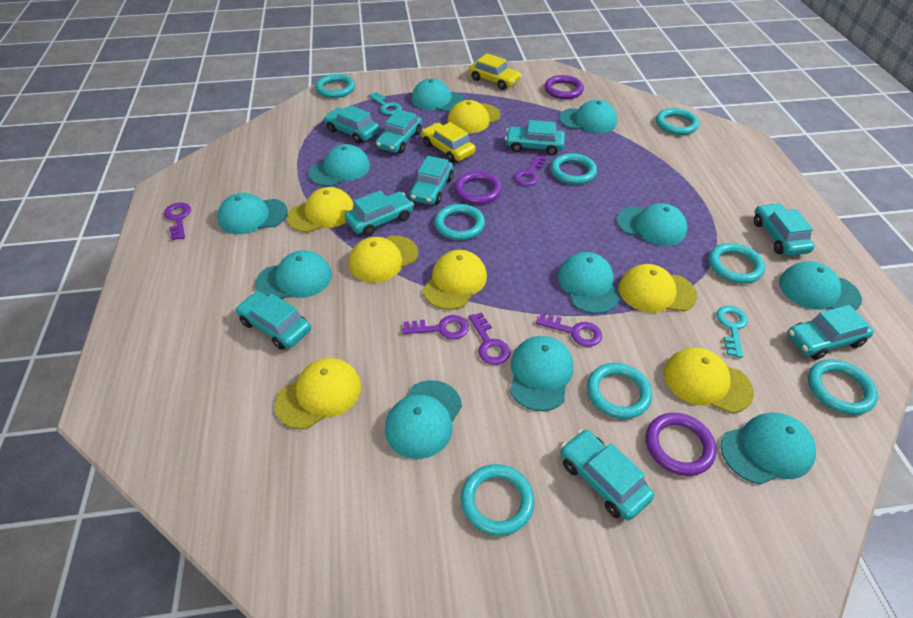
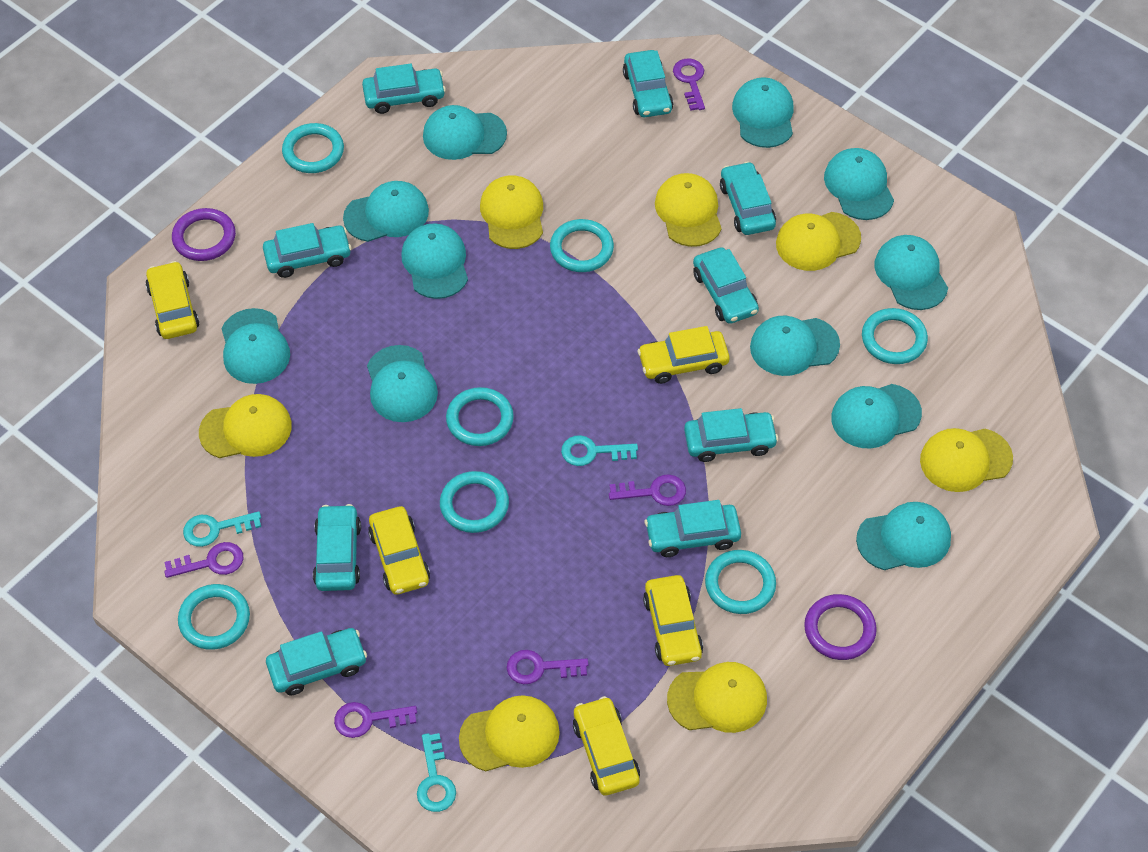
purple ring: [454,171,502,204] [544,75,584,99] [646,413,717,476] = 3 -> [172,208,236,261] [804,594,877,660] = 2
turquoise key: [368,92,402,115] [716,306,748,358] = 2 -> [183,511,261,547] [417,733,456,812] [561,435,638,466] = 3
turquoise ring: [315,74,355,98] [434,204,485,240] [461,464,534,536] [551,153,597,185] [587,363,652,419] [656,108,699,135] [709,243,765,284] [808,359,878,415] = 8 -> [178,584,250,650] [282,123,344,173] [440,471,509,533] [446,387,514,446] [550,219,614,272] [705,550,776,614] [862,308,928,364] = 7
yellow car: [422,122,476,163] [469,53,522,90] = 2 -> [145,261,199,339] [368,506,430,595] [573,696,640,796] [637,326,730,384] [643,575,703,666] = 5

